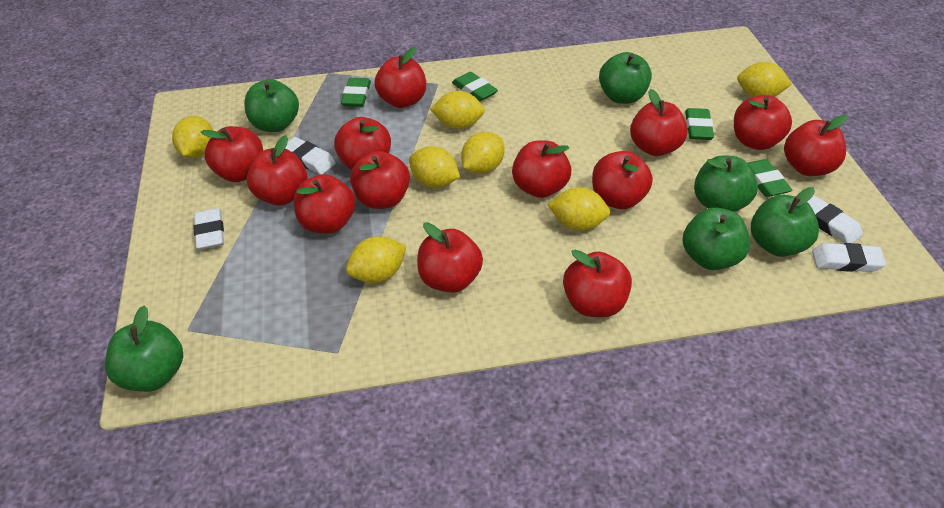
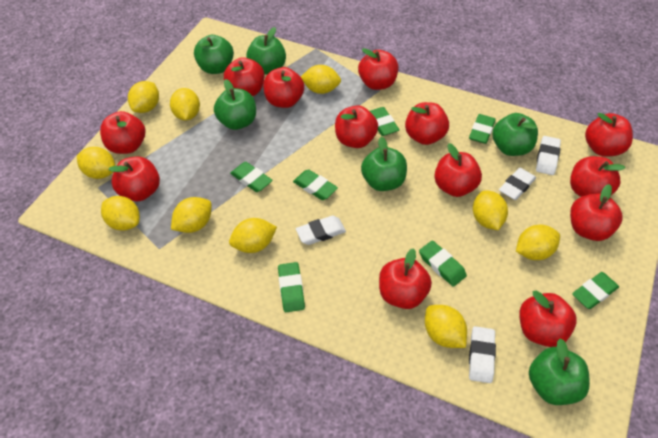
green eraser: [341,78,371,107] [452,72,498,102] [685,108,714,140] [747,159,792,197] = 4 -> [230,162,273,192] [278,262,305,312] [293,169,338,200] [370,107,400,136] [419,240,467,287] [469,114,496,144] [572,272,619,309] = 7
yellow lemon: [172,116,213,158] [346,236,407,283] [409,146,460,188] [430,91,485,129] [461,132,505,174] [547,187,610,231] [737,62,792,97] = 7 -> [77,147,115,179] [101,196,140,231] [128,81,159,113] [170,88,200,120] [171,197,212,233] [229,218,277,253] [301,65,341,94] [425,305,467,348] [473,190,508,230] [516,225,560,260] = 10

